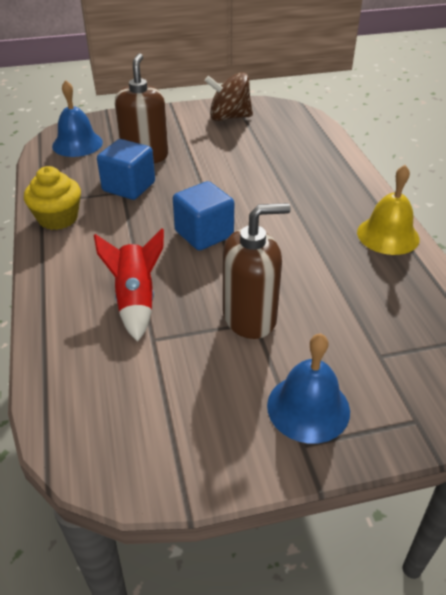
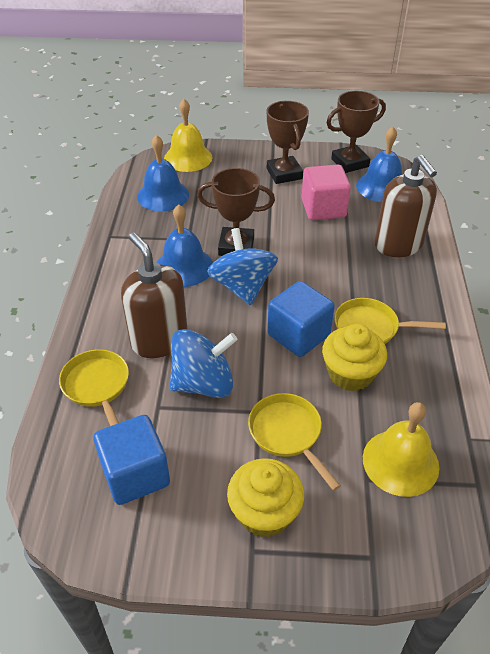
blue bell: [52,80,103,157] [267,333,350,444] = 2 -> [137,135,189,212] [157,204,213,287] [356,127,402,202] = 3
blue spinning top: none = 0 -> [170,329,237,398] [207,228,278,305] = 2
brown spinning top: [205,72,253,121] = 1 -> none = 0
brown trophy: none = 0 -> [197,168,275,256] [267,101,309,184] [327,91,386,173] = 3
pink cube: none = 0 -> [301,165,351,220] = 1
red rocket: [94,228,164,342] = 1 -> none = 0
yellow bell: [357,165,420,255] = 1 -> [164,99,212,172] [363,402,439,497] = 2
yellow cupcake: [24,166,81,230] = 1 -> [227,458,304,537] [322,324,387,391] = 2
yellow pan: none = 0 -> [59,349,129,426] [248,393,341,491] [334,298,446,344] = 3

